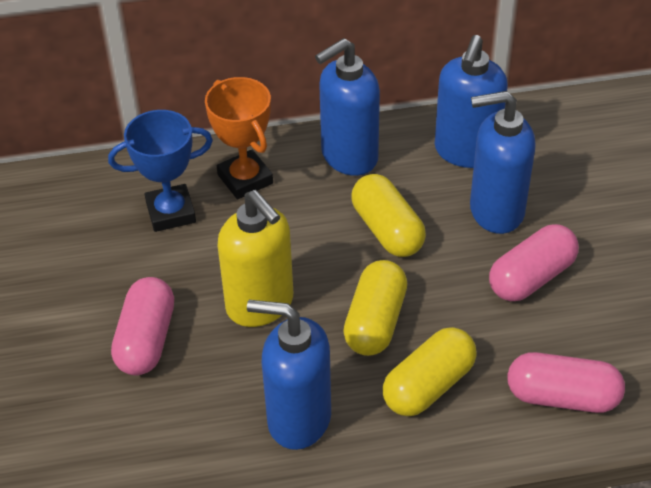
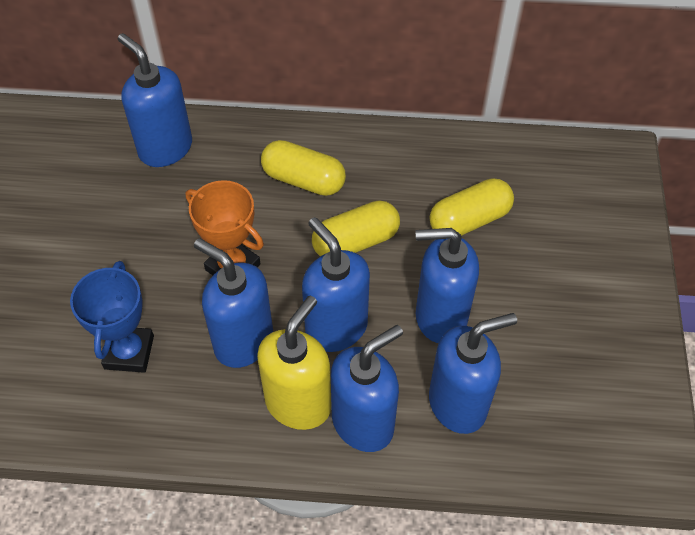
blue soap dispenser: [247,300,331,450] [315,38,380,176] [435,35,508,168] [470,91,536,234] = 4 -> [118,33,192,167] [194,238,273,368] [302,217,370,352] [331,325,403,452] [416,228,479,343] [429,313,517,434] = 6
pink capsule: [111,277,174,375] [489,224,579,301] [507,352,625,413] = 3 -> none = 0

